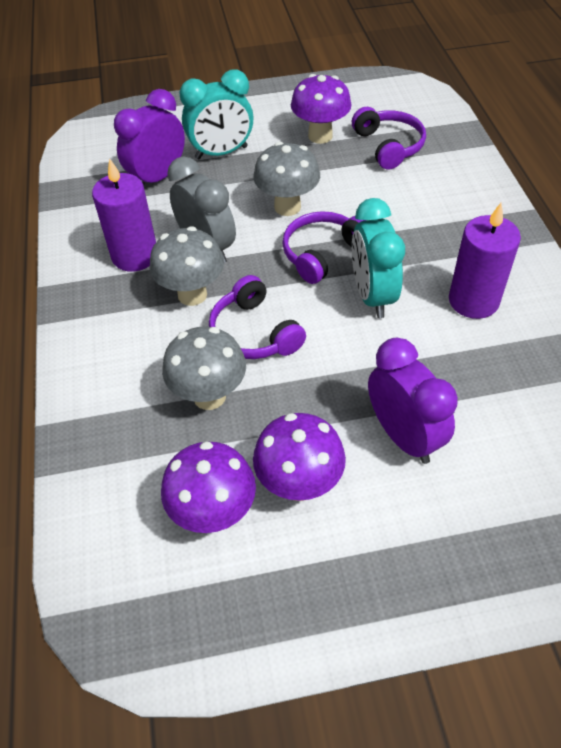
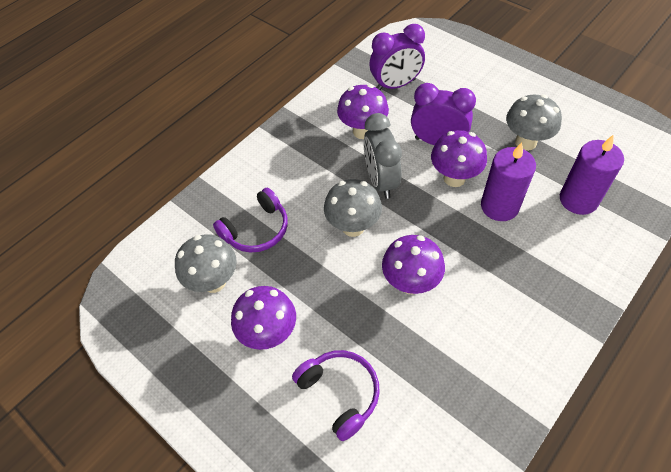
purple headphones: [209,275,306,359] [282,211,367,284] [352,107,426,170] = 3 -> [213,188,288,253] [292,350,380,441] = 2
purple mushroom: [161,441,256,533] [253,413,346,501] [291,74,352,144] = 3 -> [231,286,296,350] [337,84,389,139] [382,235,445,294] [431,130,487,187] = 4
turquoise clock: [179,69,254,159] [352,198,405,318] = 2 -> none = 0

